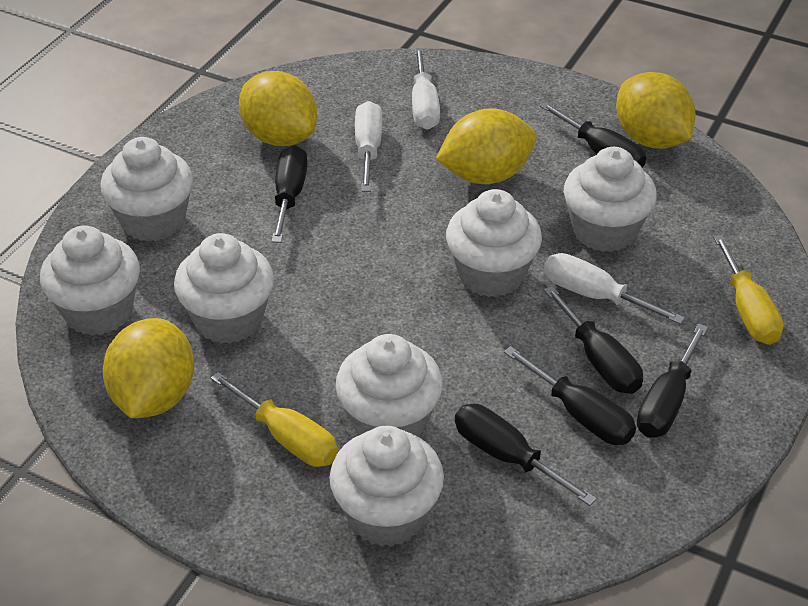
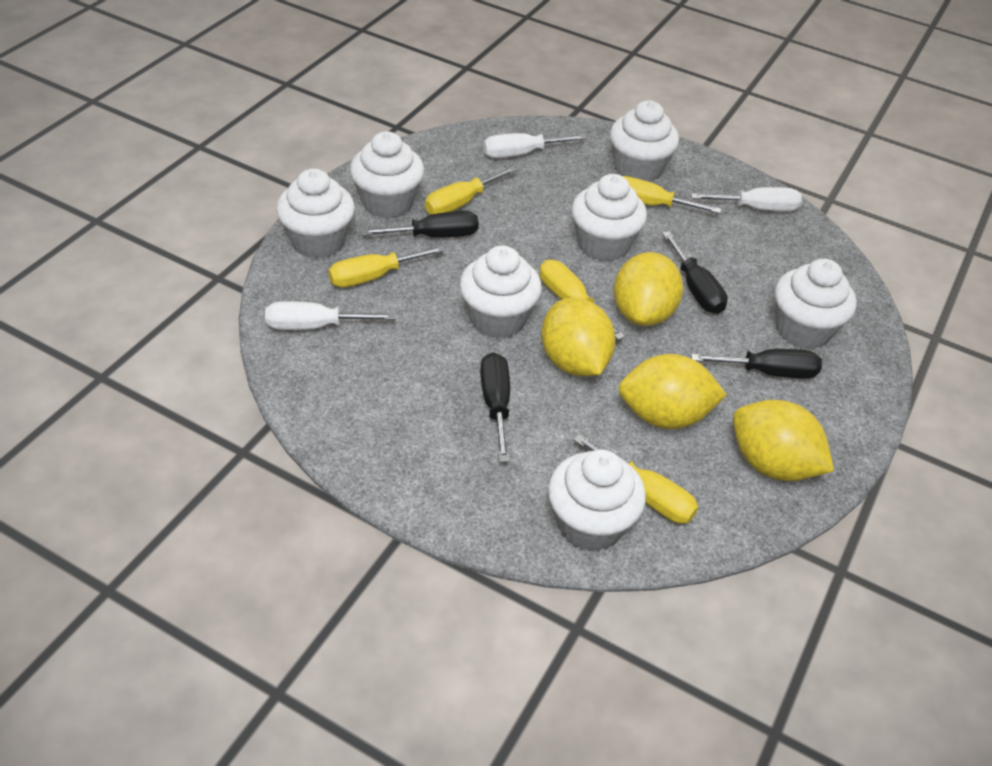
black screwdriver: [272,145,307,243] [455,404,597,506] [504,346,636,445] [540,102,646,167] [544,286,643,394] [637,323,708,438] = 6 -> [361,211,479,238] [480,352,510,462] [662,231,728,314] [691,349,822,378] = 4
yellow screwdriver: [211,372,338,467] [713,235,784,345] = 2 -> [328,245,446,287] [425,166,517,215] [540,260,625,340] [573,434,698,524] [623,176,721,214] = 5

